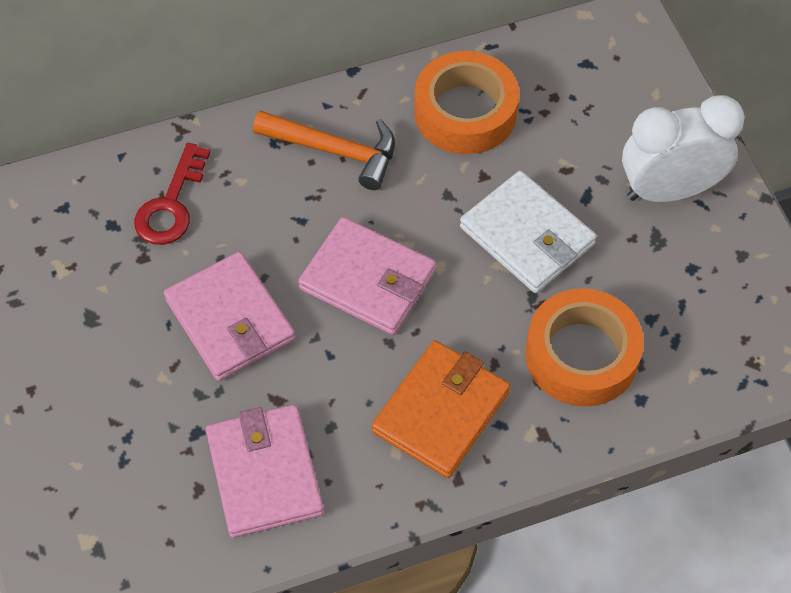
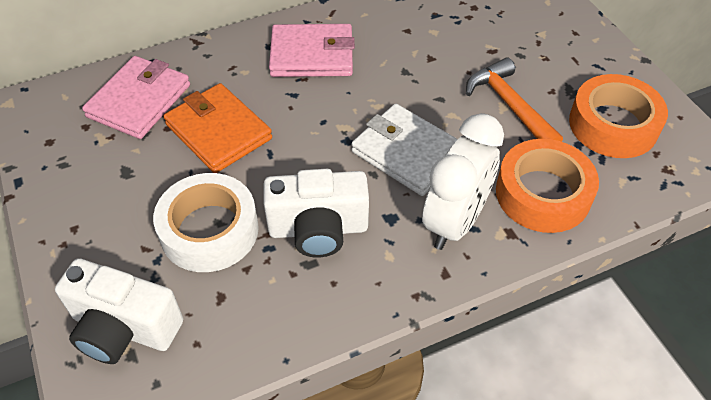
pink wallet: [164,252,296,381] [206,405,324,538] [298,217,436,335] = 3 -> [82,56,190,139] [269,24,355,77] = 2
red key: [134,143,211,245] = 1 -> none = 0
white camera: none = 0 -> [55,258,183,364] [264,169,369,257] = 2
white tape: none = 0 -> [153,173,259,272] = 1

